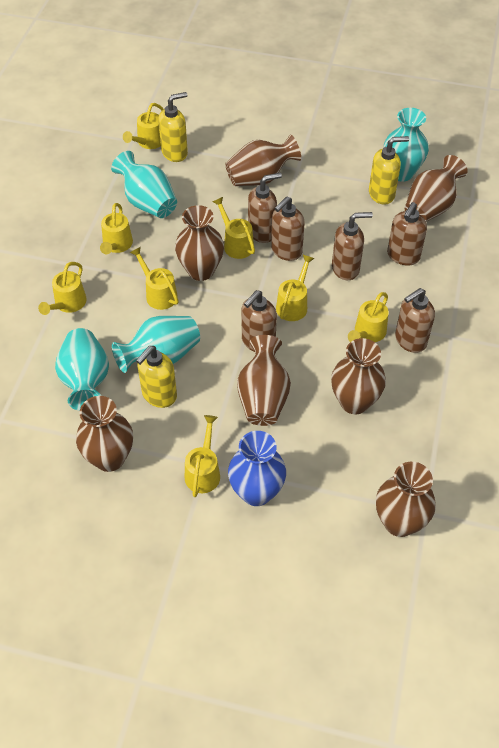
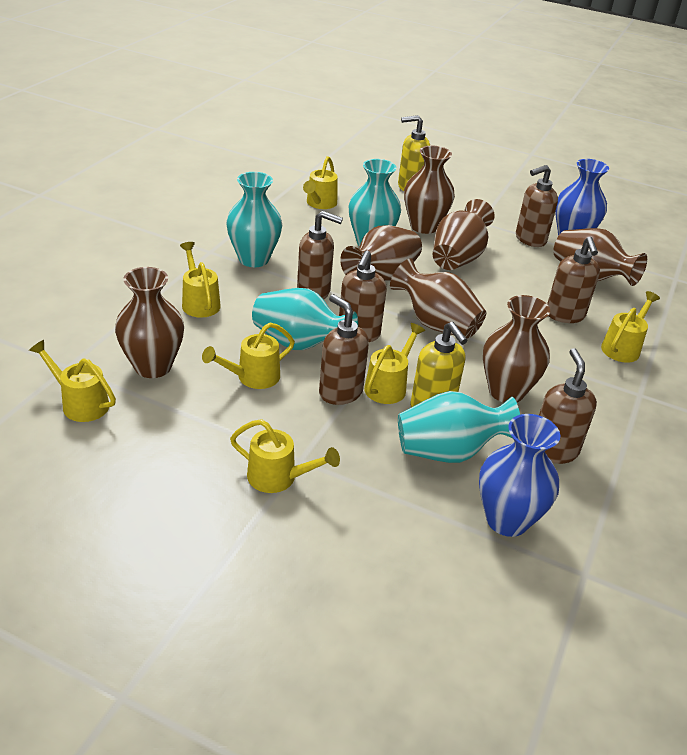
blue vase: [228,431,286,506] = 1 -> [479,414,560,537] [555,159,609,236] = 2
yellow soap dispenser: [136,346,177,408] [158,92,188,162] [369,136,409,205] = 3 -> [398,115,430,191] [410,322,467,407] = 2
yellow watering can: [38,262,87,315] [100,203,133,254] [123,103,163,149] [130,247,179,310] [185,415,220,497] [213,197,255,259] [276,255,315,321] [348,292,389,342] = 8 -> [29,340,116,422] [180,242,221,318] [202,323,295,389] [230,419,340,493] [303,156,338,209] [364,323,425,404] [601,291,660,363] = 7

